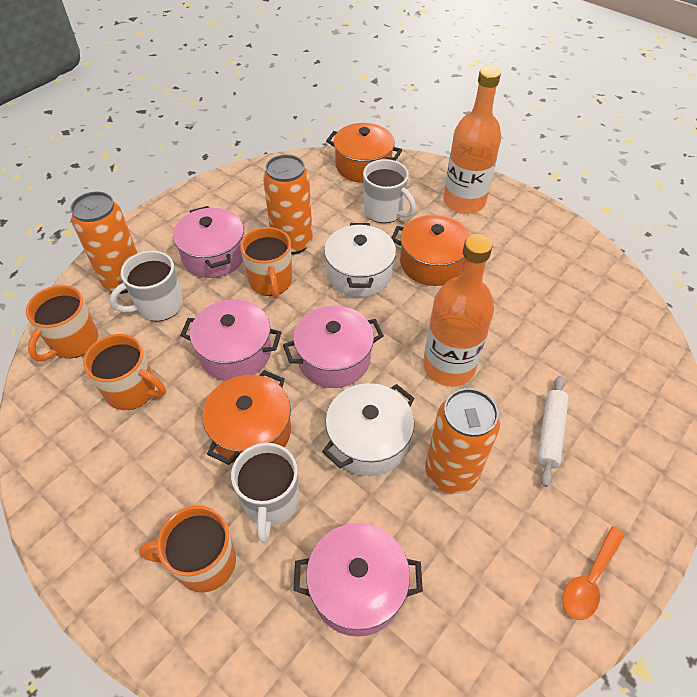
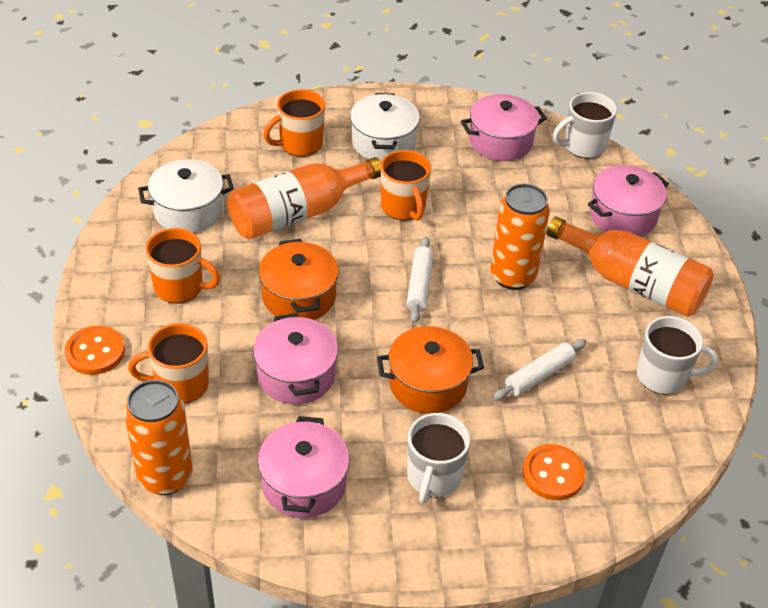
orange button: none = 0 -> [65,326,125,375] [522,444,586,500] = 2
orange can: [70,191,138,294] [263,154,313,255] [425,388,500,494] = 3 -> [124,380,193,495] [490,184,550,290] = 2
orange pot: [202,370,291,465] [326,123,402,183] [391,215,470,286] = 3 -> [259,239,339,320] [377,326,484,414] = 2
orange spoon: [562,526,624,620] = 1 -> none = 0
white rolling pin: [537,376,569,487] = 1 -> [407,237,433,323] [493,339,587,401] = 2

